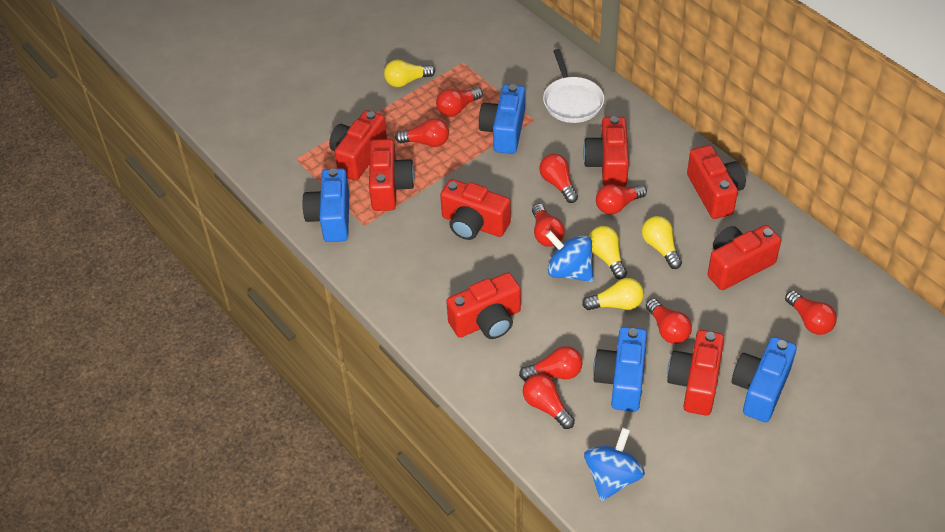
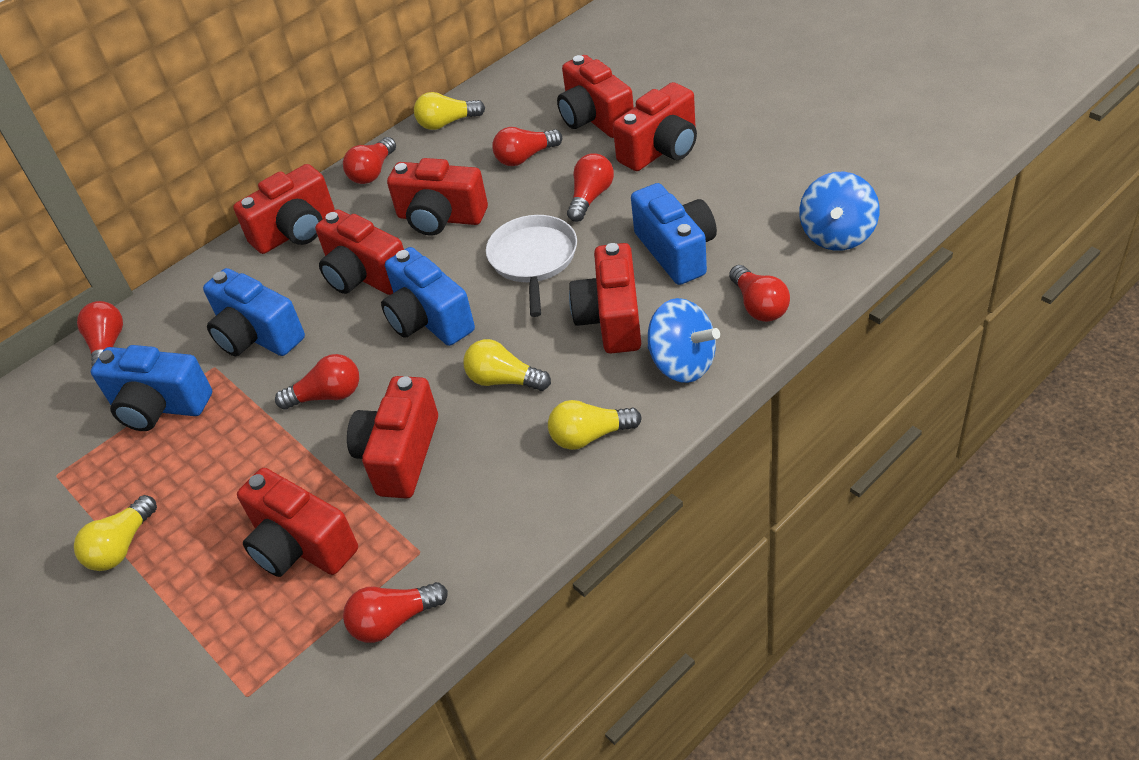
red light bulb: [395,118,449,147] [436,87,483,117] [519,346,583,381] [523,374,575,429] [532,204,565,247] [539,154,578,203] [596,184,647,215] [646,299,692,344] [785,291,837,335] = 9 -> [77,301,123,367] [275,354,359,410] [343,137,396,184] [343,582,448,643] [492,127,562,166] [567,153,614,222] [729,265,790,322] = 7

